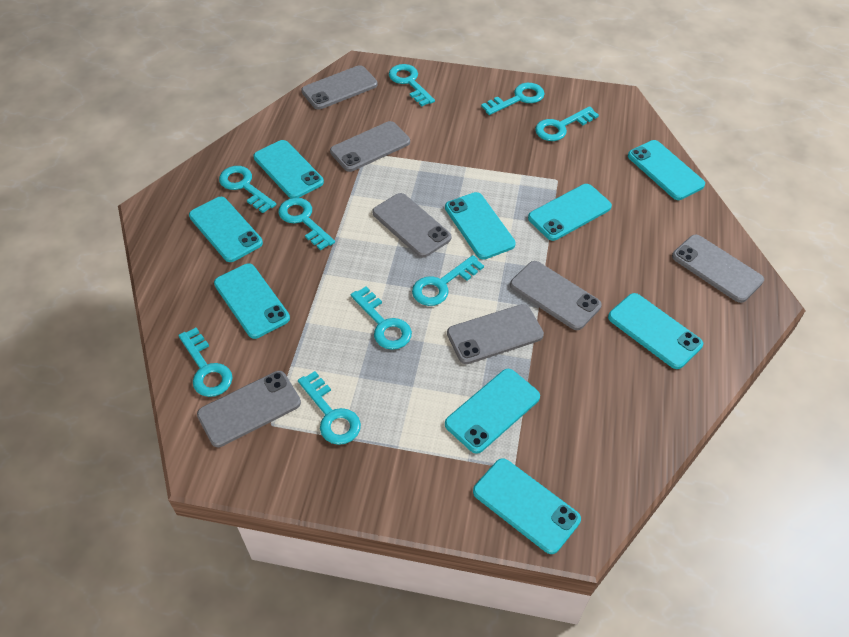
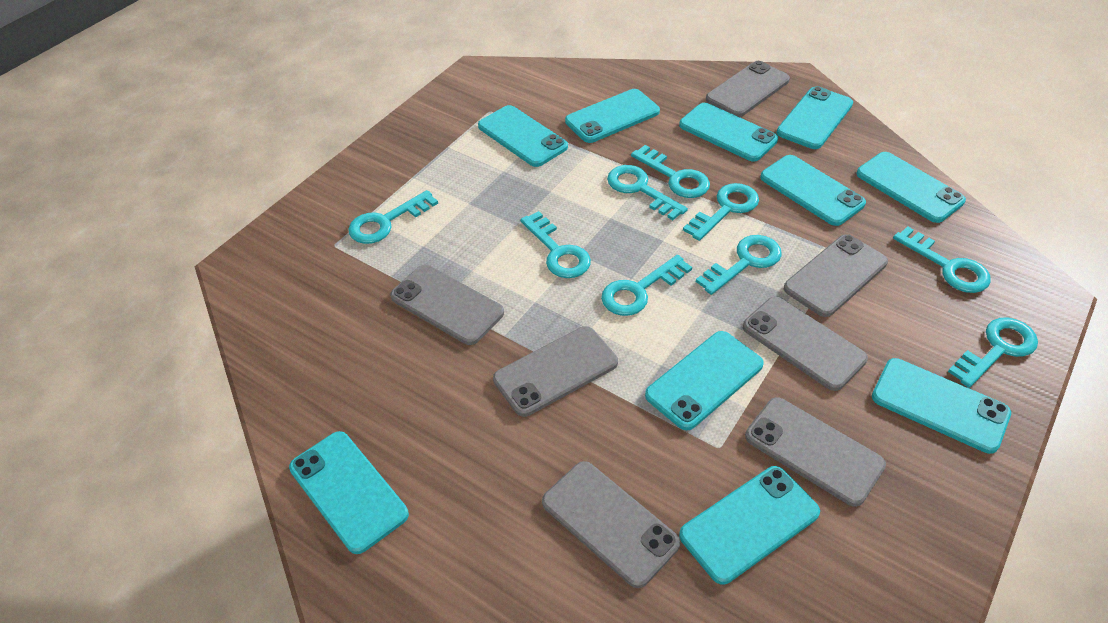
turquoise phone: [189,197,263,262] [214,263,290,339] [253,140,324,198] [445,192,516,260] [445,369,540,454] [473,458,581,554] [528,184,612,241] [608,293,703,369] [628,140,705,200] = 9 -> [289,431,409,554] [478,105,568,167] [565,89,660,143] [645,331,764,430] [679,103,778,162] [679,466,820,585] [760,155,866,226] [776,86,853,149] [856,152,966,223] [872,358,1011,454] = 10

